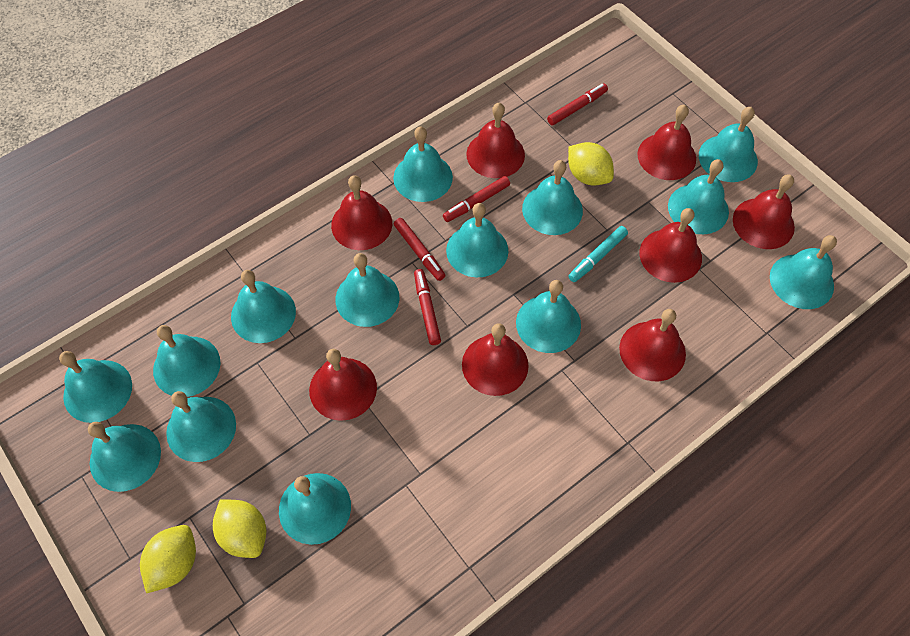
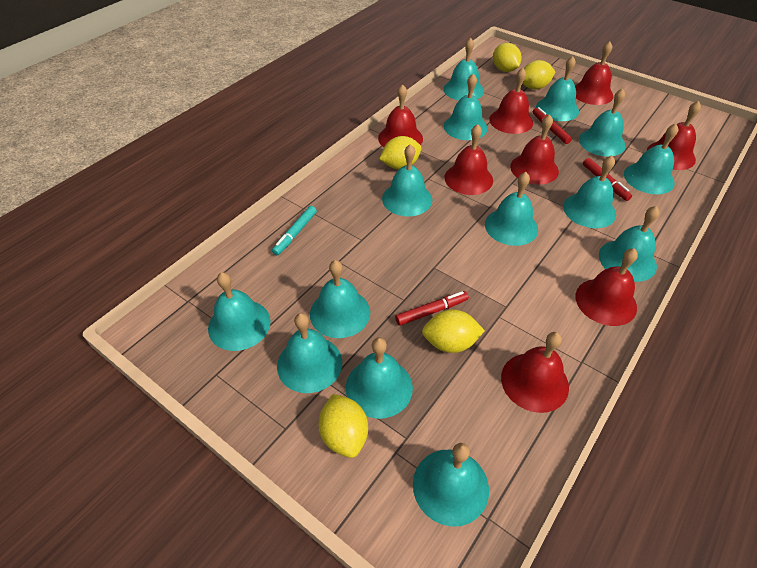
red marker: [394,218,446,281] [414,269,441,345] [443,176,510,222] [547,83,608,126] = 4 -> [395,291,469,326] [533,107,572,144] [583,158,632,201] = 3
yellow lemon: [140,525,196,593] [213,499,266,558] [568,142,614,185] = 3 -> [318,394,368,458] [379,136,422,169] [422,309,485,353] [493,43,521,72] [523,60,555,90] = 5

